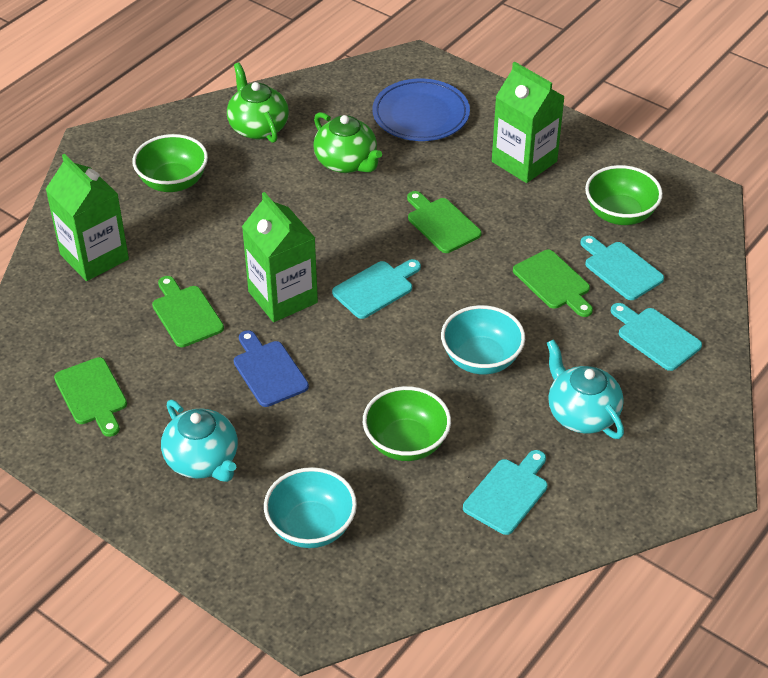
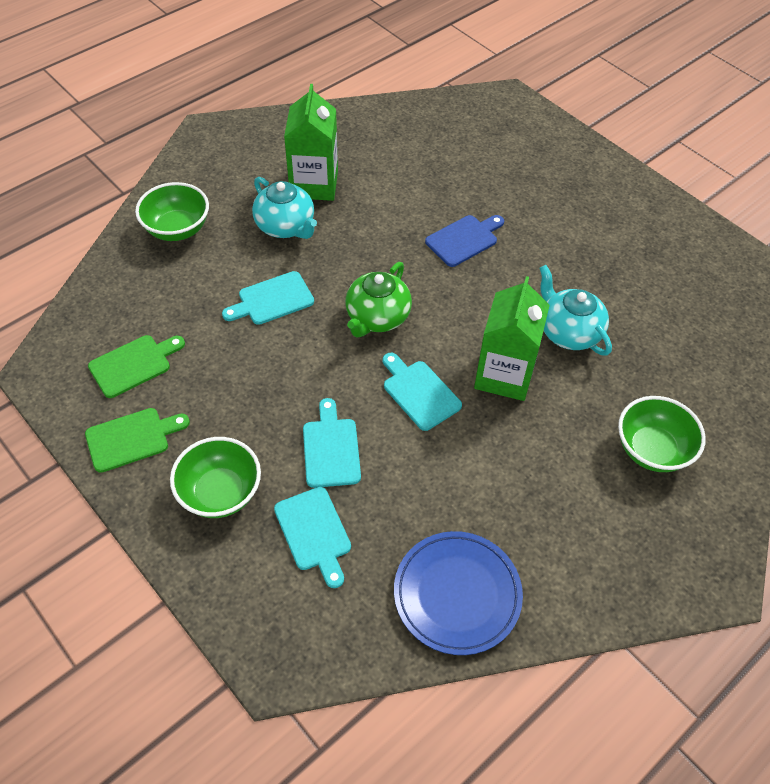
green carton: [46,154,129,281] [242,192,318,322] [492,61,565,183] = 3 -> [284,84,338,201] [474,276,550,401] = 2
green cutting board: [54,357,127,437] [152,276,224,347] [407,191,481,253] [513,250,593,317] = 4 -> [85,408,190,473] [88,335,185,398] = 2
green teapot: [227,63,289,143] [313,112,382,173] = 2 -> [345,262,412,338] = 1
turquoise bowl: [264,467,357,548] [441,305,525,374] = 2 -> none = 0

